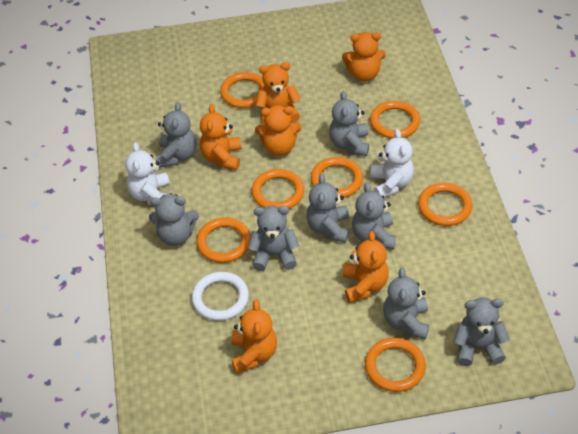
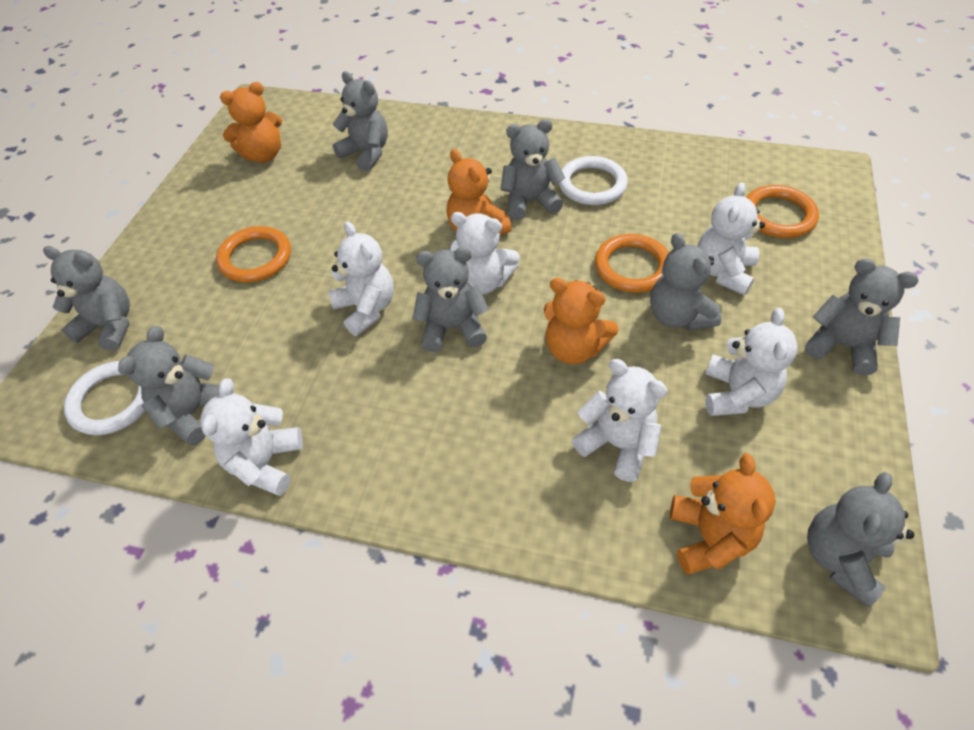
orange ring: [196,217,251,263] [220,72,264,108] [252,169,304,209] [311,157,363,198] [365,338,426,392] [370,101,420,138] [418,182,473,226] = 7 -> [216,226,291,283] [595,234,669,293] [746,185,819,238] = 3
orange teddy bear: [200,104,241,170] [231,300,277,373] [255,105,302,156] [256,62,301,125] [342,32,386,82] [343,231,389,303] = 6 -> [220,82,282,163] [446,149,511,235] [544,278,619,364] [670,453,776,574] = 4
white ring: [192,272,249,321] = 1 -> [64,361,145,435] [558,156,628,205] = 2
white teddy bear: [125,142,170,205] [371,129,414,197] = 2 -> [200,378,303,496] [328,221,394,336] [450,212,520,295] [572,359,668,482] [698,182,765,295] [705,308,798,416] = 6

